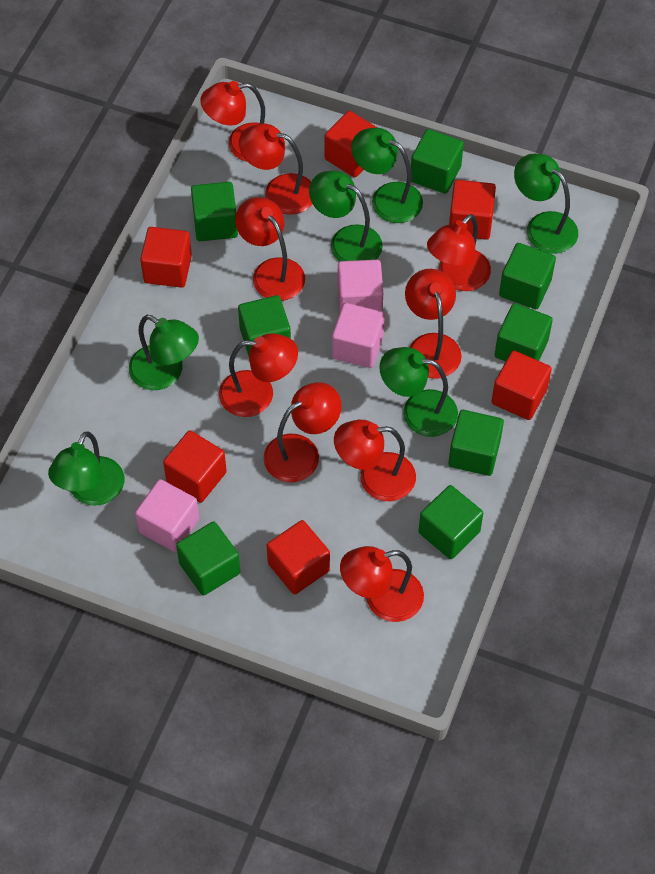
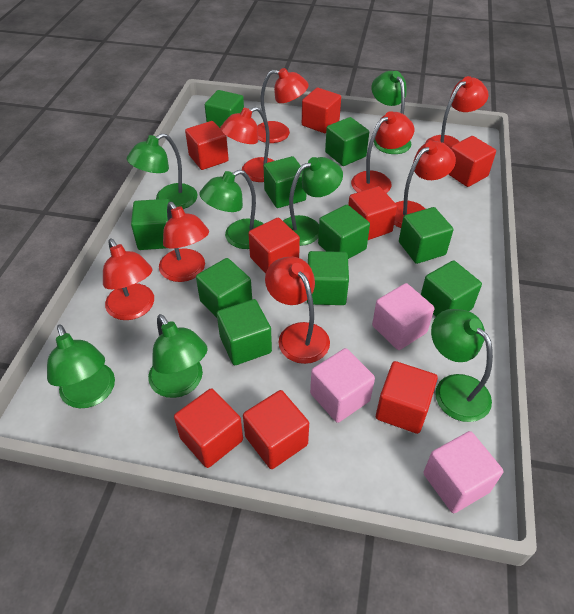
green cube: [176,521,241,596] [191,182,238,241] [238,295,291,356] [411,129,464,194] [418,485,483,559] [448,410,504,476] [495,303,553,361] [499,243,556,309] = 8 -> [131,199,170,250] [196,258,252,318] [205,90,244,128] [217,299,272,365] [263,156,306,208] [307,251,349,305] [318,205,370,259] [325,117,369,166] [399,207,453,264] [421,260,482,317] = 10
green lamp: [48,432,124,506] [129,315,199,390] [309,171,383,262] [351,128,423,223] [379,347,458,437] [514,154,578,254] = 6 -> [47,325,115,408] [127,133,197,209] [148,314,208,398] [199,170,264,249] [283,157,343,246] [371,71,411,154] [431,309,493,422] = 7
red cube: [140,227,192,288] [163,430,227,503] [267,520,330,595] [325,111,378,177] [449,180,496,240] [492,351,552,420] = 6 -> [174,388,243,468] [185,121,229,170] [243,390,309,469] [248,218,300,273] [302,88,341,133] [348,186,397,240] [376,361,438,434] [448,136,496,187] = 8
red lamp: [200,81,265,162] [219,333,298,417] [235,197,305,301] [239,124,312,215] [263,382,342,482] [334,420,416,501] [340,546,424,622] [405,269,462,379] [427,214,491,291] = 9 -> [103,239,154,320] [159,202,209,282] [220,107,274,182] [257,68,309,143] [265,257,330,364] [351,111,414,193] [394,141,456,228] [425,76,489,149] = 8

